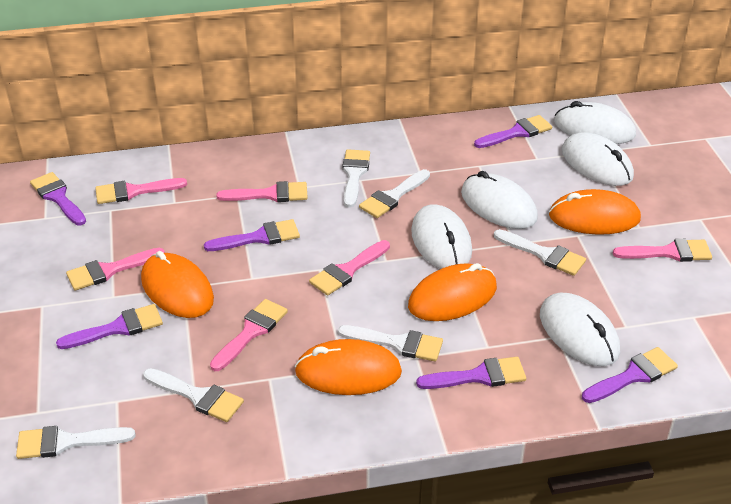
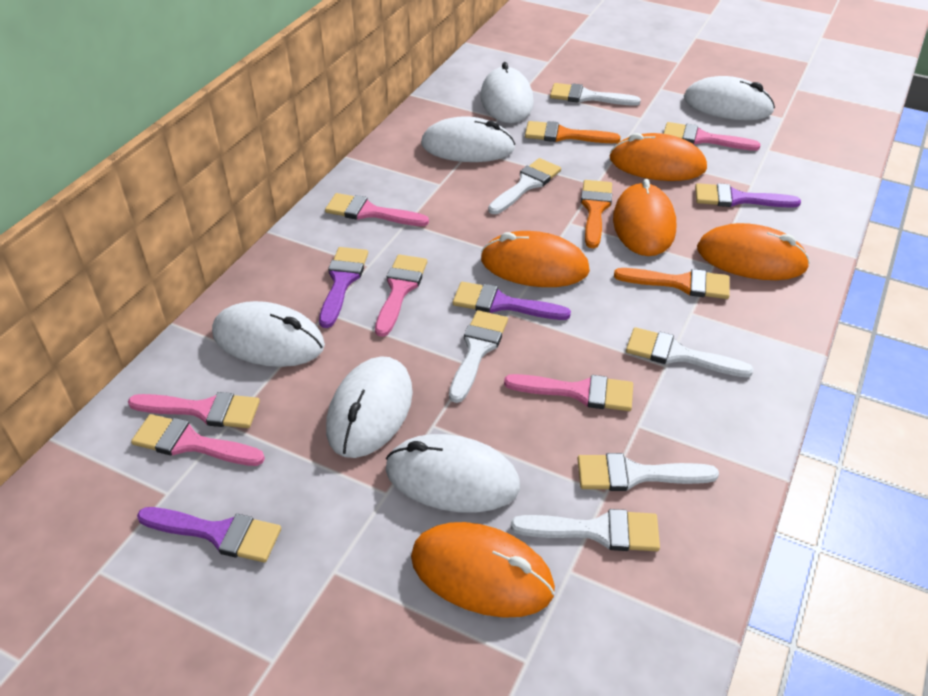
orange brush: none = 0 -> [525,121,621,143] [581,180,612,248] [614,268,730,299] = 3
orange mouse: [141,251,214,318] [295,339,402,395] [408,263,497,321] [549,189,641,235] = 4 -> [411,522,555,618] [481,231,590,287] [610,133,707,181] [613,179,676,256] [697,223,810,280] = 5
purple brush: [30,172,86,225] [56,304,163,349] [204,219,300,251] [416,357,526,389] [474,115,552,148] [582,347,678,403] = 6 -> [137,507,281,562] [319,247,368,328] [453,282,571,320] [695,183,801,208] = 4
white mouse: [411,204,472,269] [461,171,538,229] [540,292,620,366] [554,101,636,144] [562,132,634,186] = 5 -> [212,301,325,367] [326,356,413,458] [386,434,520,513] [421,116,515,162] [481,62,534,123] [684,76,775,120] = 6

